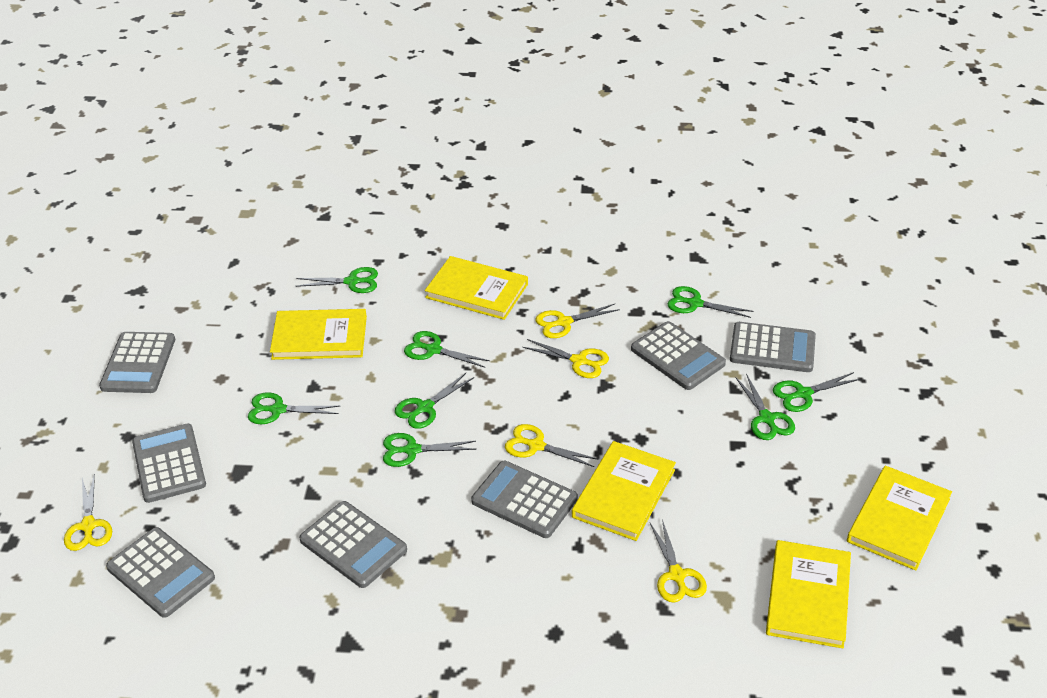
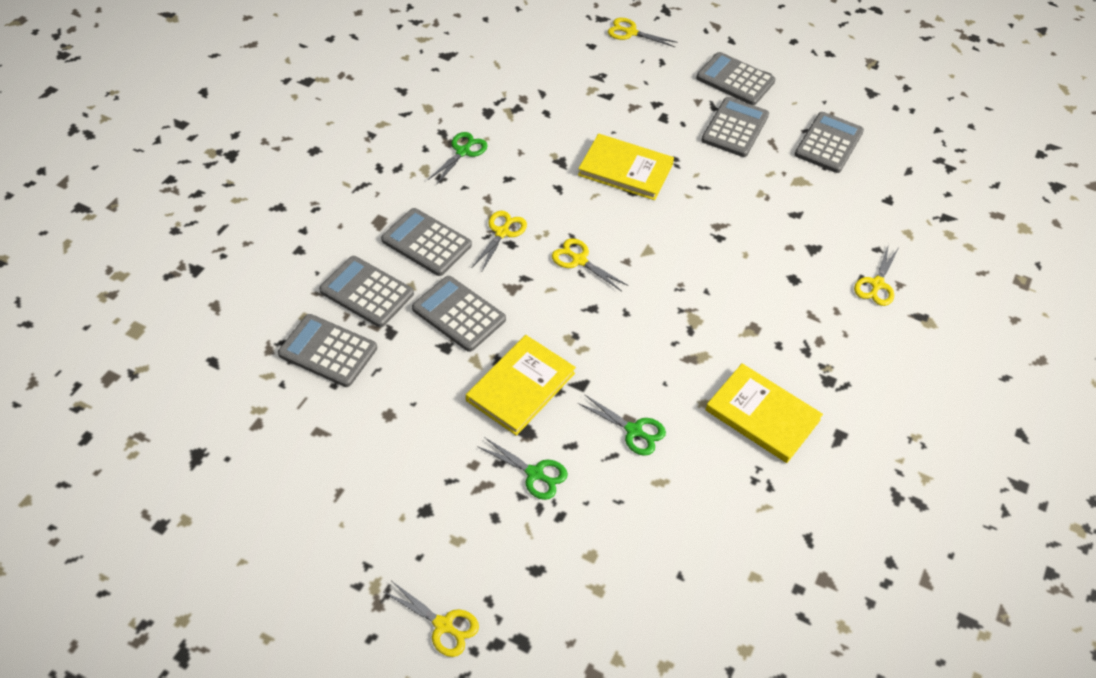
green scissors: [248,392,340,424] [296,267,378,293] [383,433,477,467] [395,373,474,429] [404,331,490,368] [667,286,753,318] [735,374,795,440] [773,372,860,412] = 8 -> [428,132,488,185] [477,437,568,500] [578,394,666,456] = 3
yellow book: [270,309,367,360] [425,256,528,320] [572,441,676,541] [766,540,851,648] [847,466,952,570] = 5 -> [466,335,576,436] [578,134,674,200] [705,363,823,463] = 3

